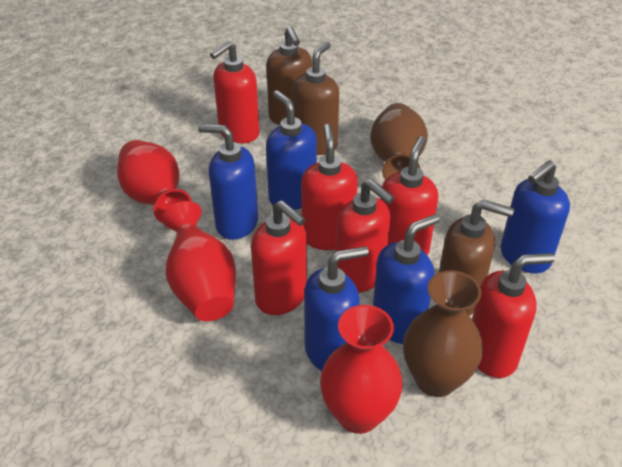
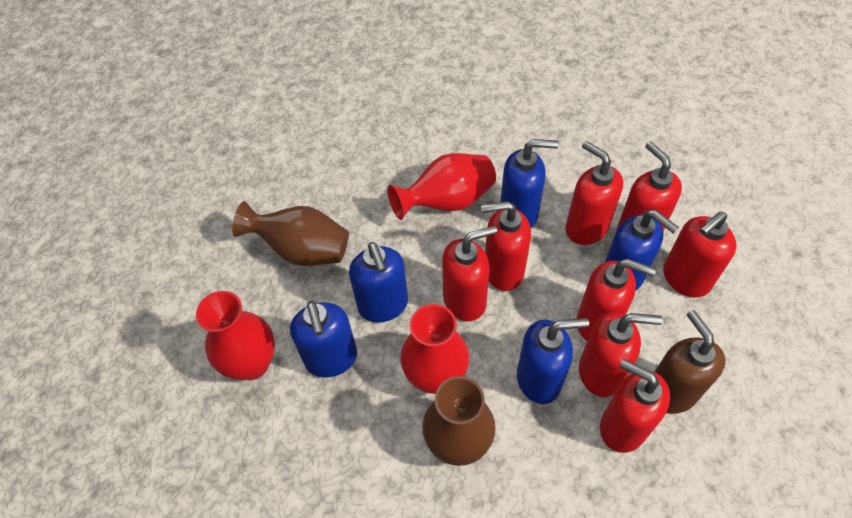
brown soap dispenser: [266,26,312,125] [292,41,339,155] [439,200,514,316] = 3 -> [654,310,726,414] = 1
red soap dispenser: [210,41,260,143] [251,200,307,315] [301,124,358,250] [336,179,394,293] [380,136,438,255] [472,253,555,378] = 6 -> [442,226,497,321] [481,201,531,291] [566,141,623,245] [577,259,656,341] [579,312,662,397] [600,359,670,453] [617,141,682,232] [663,211,737,297] = 8

